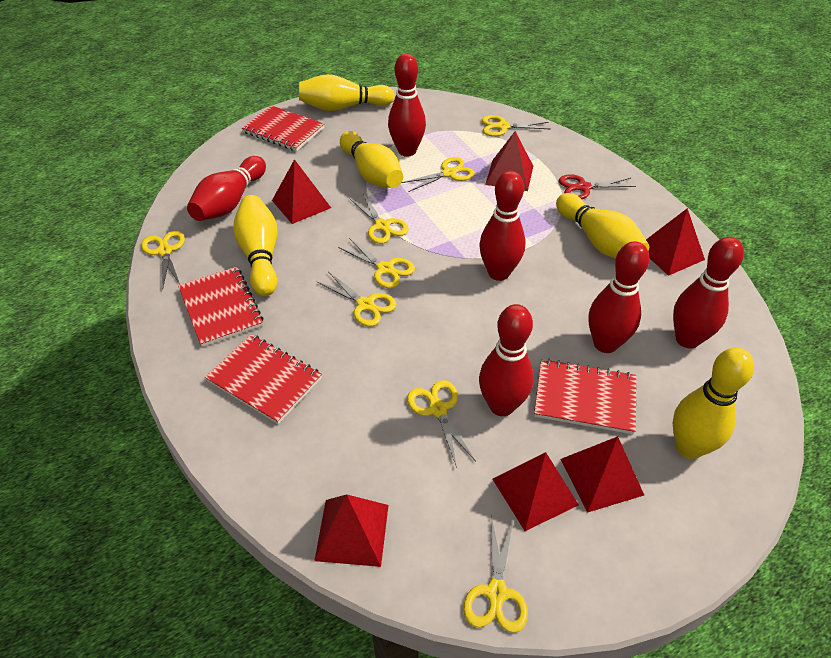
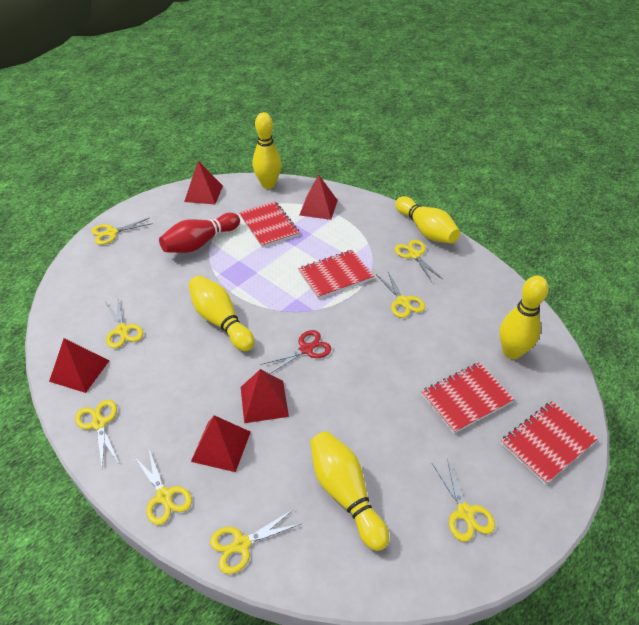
red bowling pin: [187,156,266,221] [388,53,426,157] [479,171,526,281] [479,304,534,416] [589,241,650,353] [673,237,744,349] = 6 -> [159,213,240,253] = 1
red pyramid: [272,159,331,224] [314,494,389,567] [485,131,533,191] [493,452,579,531] [560,437,644,513] [646,208,705,276] = 6 -> [49,338,109,393] [184,161,223,205] [191,415,251,472] [241,369,289,423] [299,175,338,220] = 5

